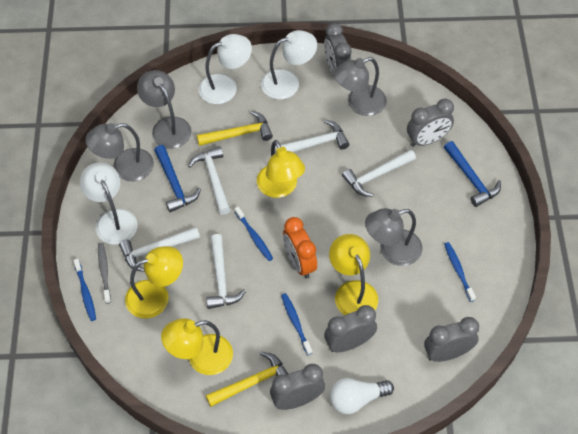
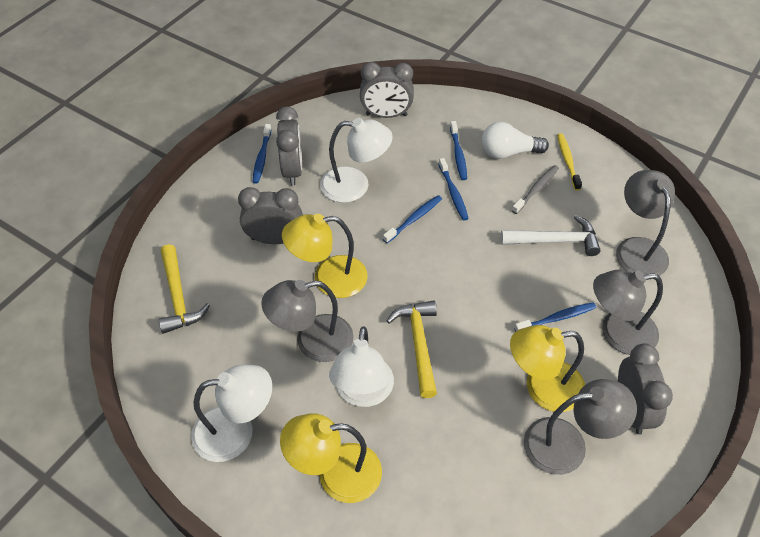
blue hammer: [154,145,201,212] [444,141,501,207] = 2 -> none = 0
blue toothbrush: [73,259,96,321] [235,207,273,261] [281,293,312,355] [444,242,476,302] = 4 -> [252,124,272,184] [383,195,442,243] [438,158,469,221] [450,121,467,180] [514,302,596,332] = 5
grey clock: [270,364,325,410] [324,23,352,76] [324,305,377,352] [407,99,454,147] [424,317,479,362] = 5 -> [238,187,303,244] [276,107,302,185] [360,62,414,118] [618,343,673,435] = 4
orange clock: [283,217,317,279] = 1 -> none = 0
white hammer: [119,227,200,272] [188,146,230,215] [206,234,246,309] [275,120,349,153] [342,149,416,197] = 5 -> [501,215,601,256] = 1
yellow lamp: [125,246,183,318] [161,318,233,375] [257,140,305,198] [329,234,378,315] = 4 -> [280,413,382,503] [282,214,368,298] [510,325,585,412] = 3
yellow toothbrush: none = 0 -> [557,133,582,191] = 1

